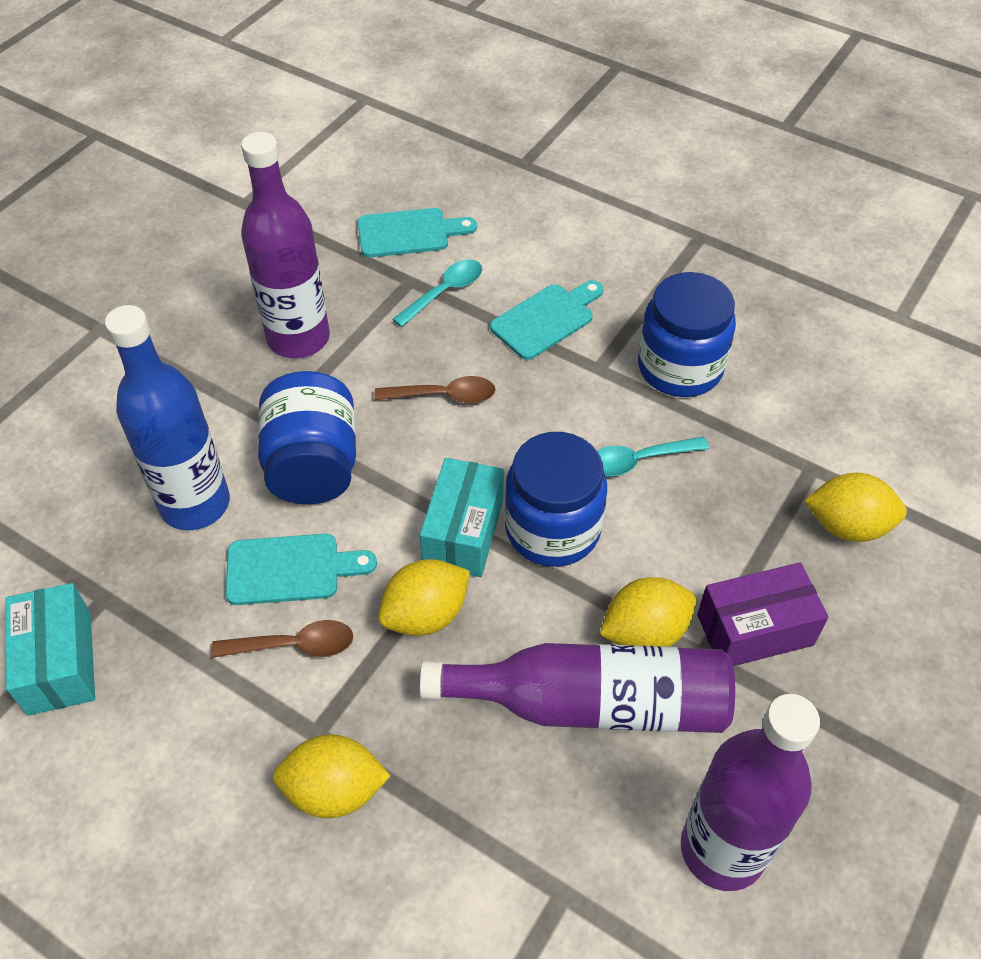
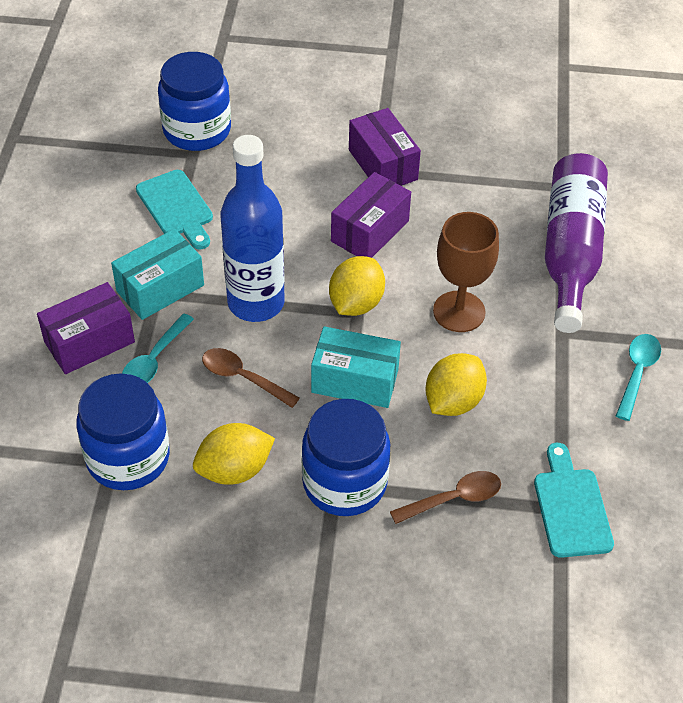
brown goblet: none = 0 -> [433,212,499,332] = 1
purple bottle: [241,132,330,358] [420,643,735,733] [681,694,820,891] = 3 -> [545,153,608,333] = 1
purple box: [697,562,828,666] = 1 -> [37,282,135,374] [331,172,411,258] [349,108,421,186] = 3
turquoise cutting board: [225,534,377,605] [357,208,477,257] [490,280,604,360] = 3 -> [136,170,213,249] [534,443,614,558] = 2
yellow lemon: [273,734,391,818] [378,559,470,636] [599,577,696,647] [804,473,907,542] = 4 -> [193,423,275,485] [329,256,385,316] [425,353,487,416] = 3

